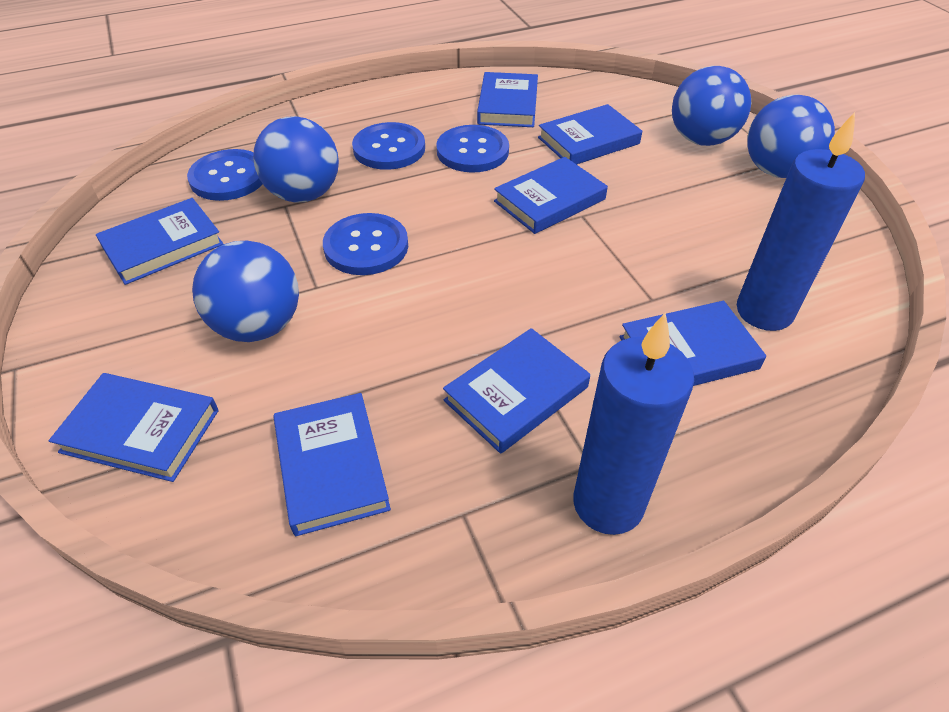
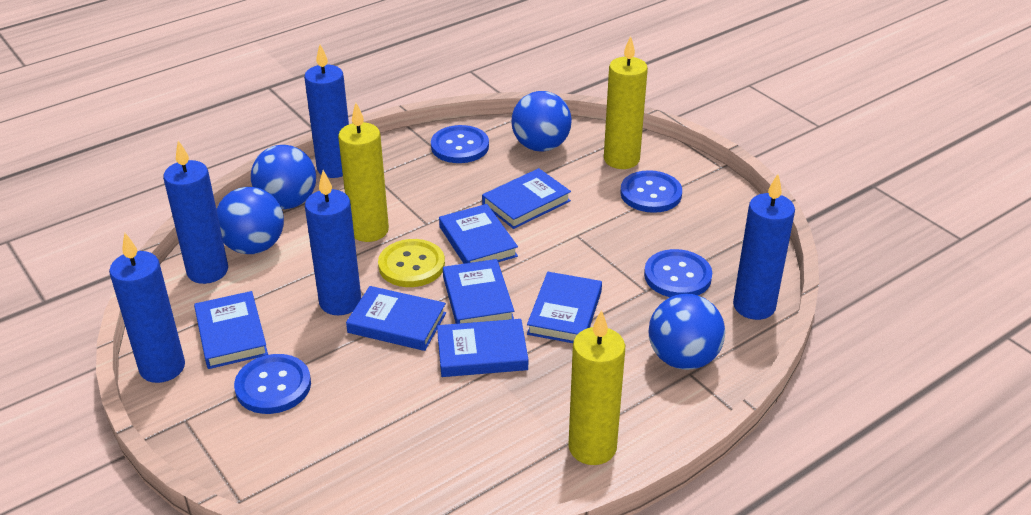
blue book: [49,373,219,482] [96,198,224,285] [273,393,391,536] [443,328,590,454] [477,72,538,127] [494,157,608,234] [538,104,642,165] [619,301,766,386] = 8 -> [194,291,268,369] [346,286,446,351] [437,319,528,377] [439,204,518,264] [443,259,514,324] [482,168,571,229] [527,272,602,343] = 7
blue candle: [573,312,694,535] [737,112,865,331] = 2 -> [109,233,185,383] [163,140,228,284] [304,45,349,178] [305,170,361,315] [733,174,795,320] = 5
yellow button: none = 0 -> [378,239,445,287] = 1
yellow candle: none = 0 -> [338,103,389,242] [568,310,625,465] [604,36,648,169] = 3

